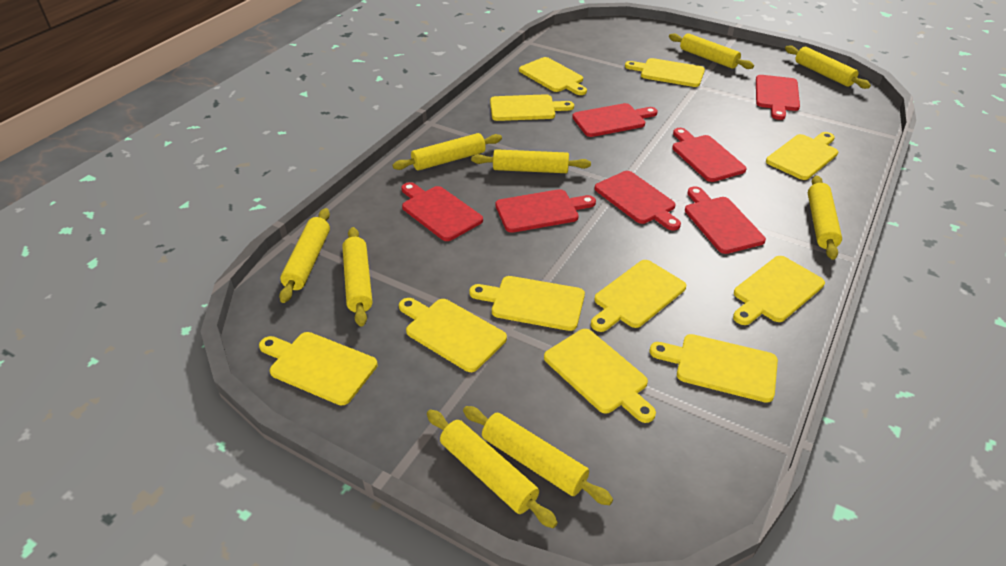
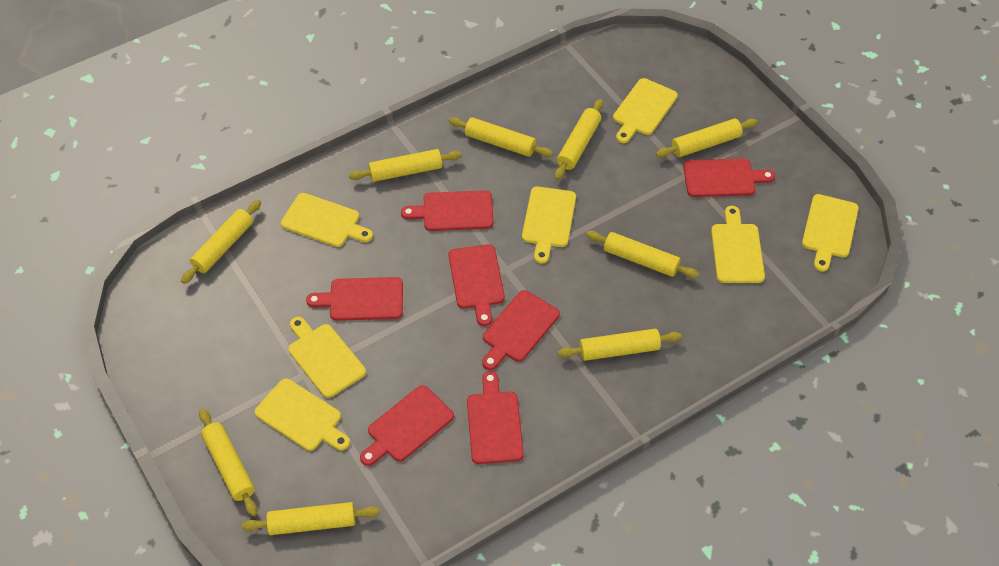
yellow cutting board: [259,332,378,406] [399,298,507,372] [469,276,585,331] [490,94,574,121] [519,57,587,95] [544,329,656,423] [591,260,686,332] [625,58,705,87] [650,334,778,403] [733,256,825,325] [766,132,838,180] = 11 -> [255,378,350,451] [281,193,373,247] [288,317,366,398] [522,186,576,264] [613,78,678,143] [711,206,765,283] [802,194,859,272] = 7

